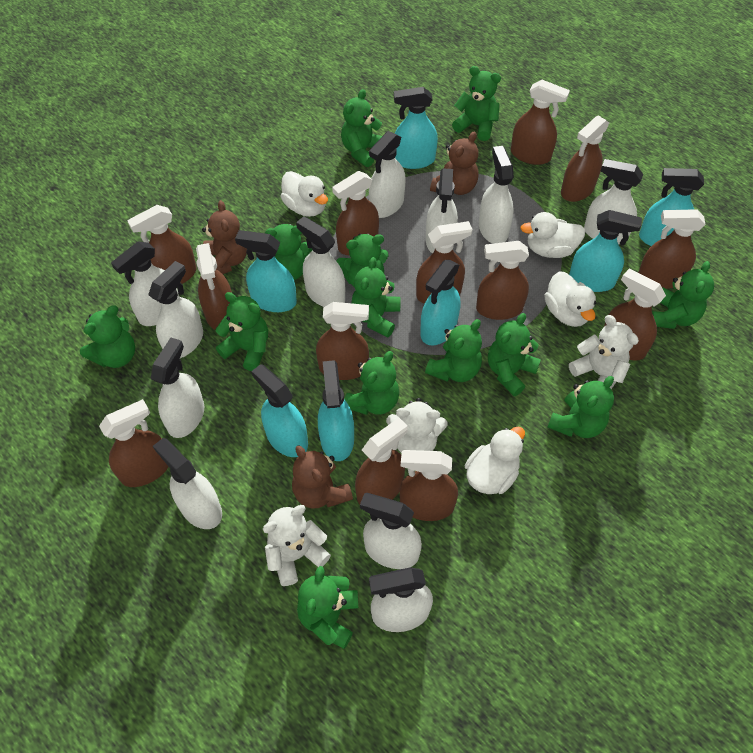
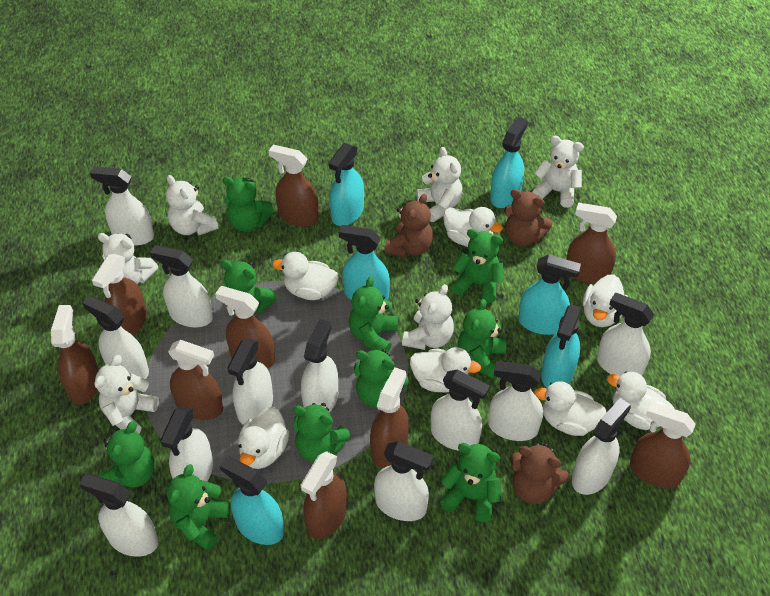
brown spray bottle: [99,399,169,487] [127,205,196,284] [196,243,232,330] [316,302,369,380] [332,171,379,256] [355,418,408,505] [399,450,458,521] [416,221,473,304] [476,241,529,320] [511,80,570,165] [561,115,609,202] [604,268,666,361] [638,209,705,289] = 13 -> [51,305,99,405] [92,254,147,335] [168,340,223,420] [215,286,275,368] [269,145,319,227] [301,451,347,539] [370,367,409,468] [567,203,617,284] [630,402,696,488] = 9
green teddy bear: [80,305,135,368] [215,292,268,371] [265,224,312,280] [297,566,358,649] [336,234,389,287] [341,89,382,167] [344,351,399,415] [351,257,400,337] [425,319,482,382] [452,66,501,141] [488,313,541,396] [548,376,614,438] [652,261,714,329] = 13 -> [99,421,155,488] [167,464,231,550] [221,260,277,315] [223,176,274,232] [293,403,351,462] [349,276,398,354] [354,349,409,408] [440,443,501,522] [452,229,504,303] [458,299,507,379] = 10
turquoise spray bottle: [235,230,297,312] [251,364,308,457] [318,360,354,461] [394,87,438,169] [420,260,460,346] [569,210,642,292] [639,168,704,246] = 7 -> [219,456,284,545] [329,143,364,226] [339,225,390,300] [490,117,528,208] [518,255,581,335] [541,304,582,388] = 6
white duck: [281,171,328,217] [465,426,525,494] [520,212,586,258] [545,271,596,327] = 4 -> [238,407,289,469] [272,252,339,300] [410,347,481,392] [443,207,503,247] [534,381,607,436] [583,274,628,327] [607,371,675,430] = 7
white spray bottle: [111,242,179,326] [148,261,203,358] [150,338,204,438] [153,438,222,529] [296,216,345,307] [360,493,422,569] [369,131,406,218] [369,567,433,632] [426,168,458,254] [479,146,514,244] [584,159,643,244] = 11 -> [79,474,158,557] [82,296,149,379] [90,167,154,246] [150,245,213,327] [160,406,213,482] [227,338,273,425] [301,319,338,412] [374,441,434,521] [431,369,490,451] [488,361,543,441] [572,398,631,495] [597,292,654,376] = 12
white teddy bear: [263,505,331,586] [386,398,448,453] [569,315,639,389] = 3 -> [94,355,159,433] [98,233,158,285] [166,175,218,236] [402,284,454,350] [416,147,462,222] [532,136,584,208] = 6

